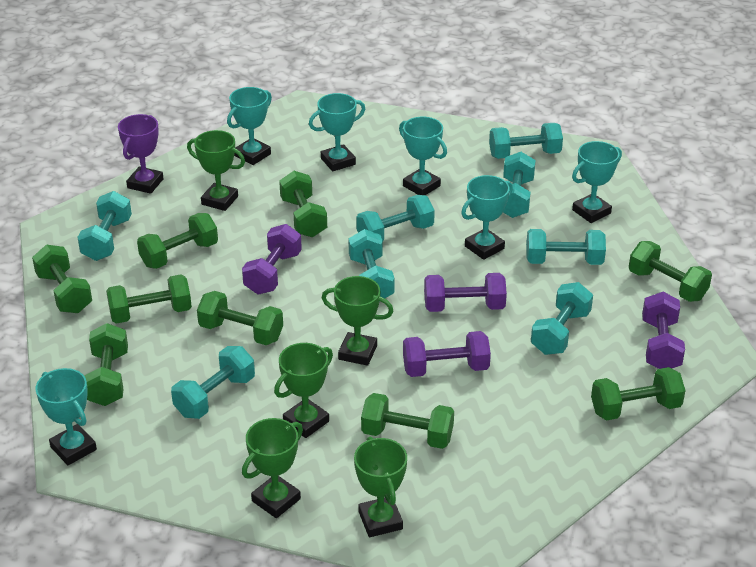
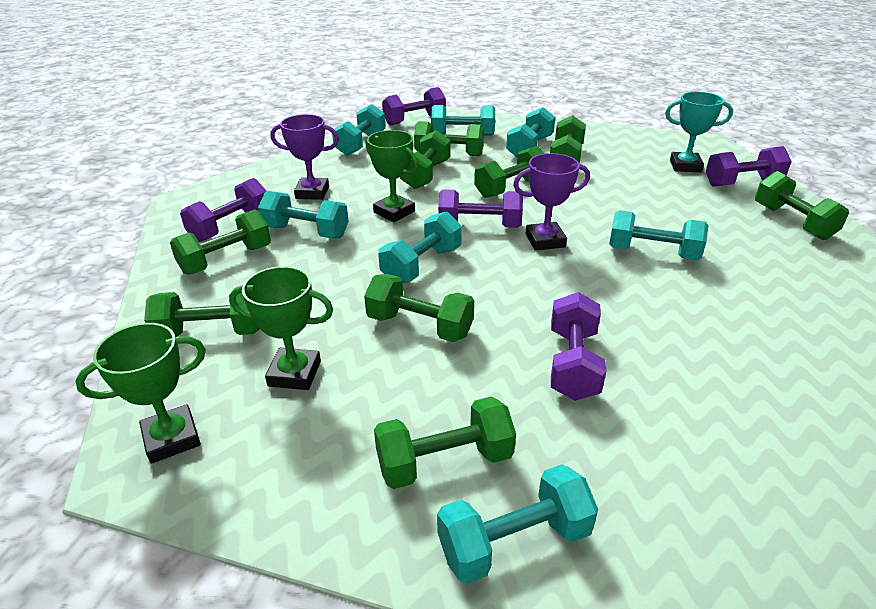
green trophy: [187,130,245,211] [242,418,303,518] [274,343,333,438] [322,276,393,366] [354,436,407,537] = 5 -> [75,323,206,464] [229,266,333,390] [366,130,418,222] = 3
purple dumbbell: [242,224,302,295] [403,331,491,377] [424,273,507,312] [642,292,685,369] = 4 -> [180,178,267,242] [382,87,446,126] [438,189,523,228] [551,292,606,401] [705,146,792,187] = 5
purple trophy: [118,114,164,194] = 1 -> [270,114,339,200] [513,153,590,251] = 2
turquoise dumbbell: [77,191,132,261] [171,346,255,419] [349,229,394,299] [356,195,435,241] [489,123,563,159] [503,152,536,218] [526,229,606,265] [531,282,593,355] = 8 -> [258,191,349,238] [332,104,385,156] [378,211,462,283] [431,105,495,136] [437,464,598,584] [506,107,555,157] [609,210,708,260] = 7
turquoise trophy: [35,368,97,465] [227,87,272,165] [309,93,365,172] [399,117,447,195] [461,175,513,260] [572,141,622,223] = 6 -> [665,92,733,172] = 1

